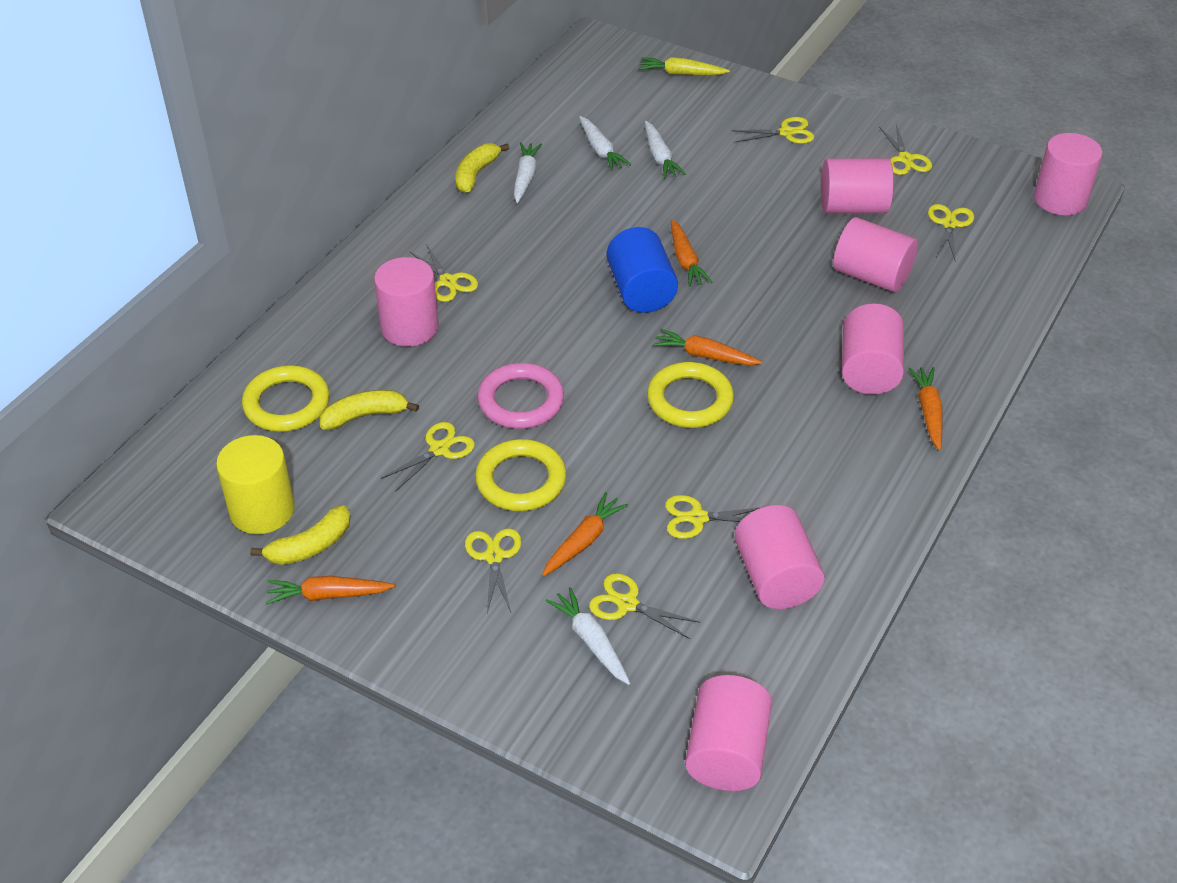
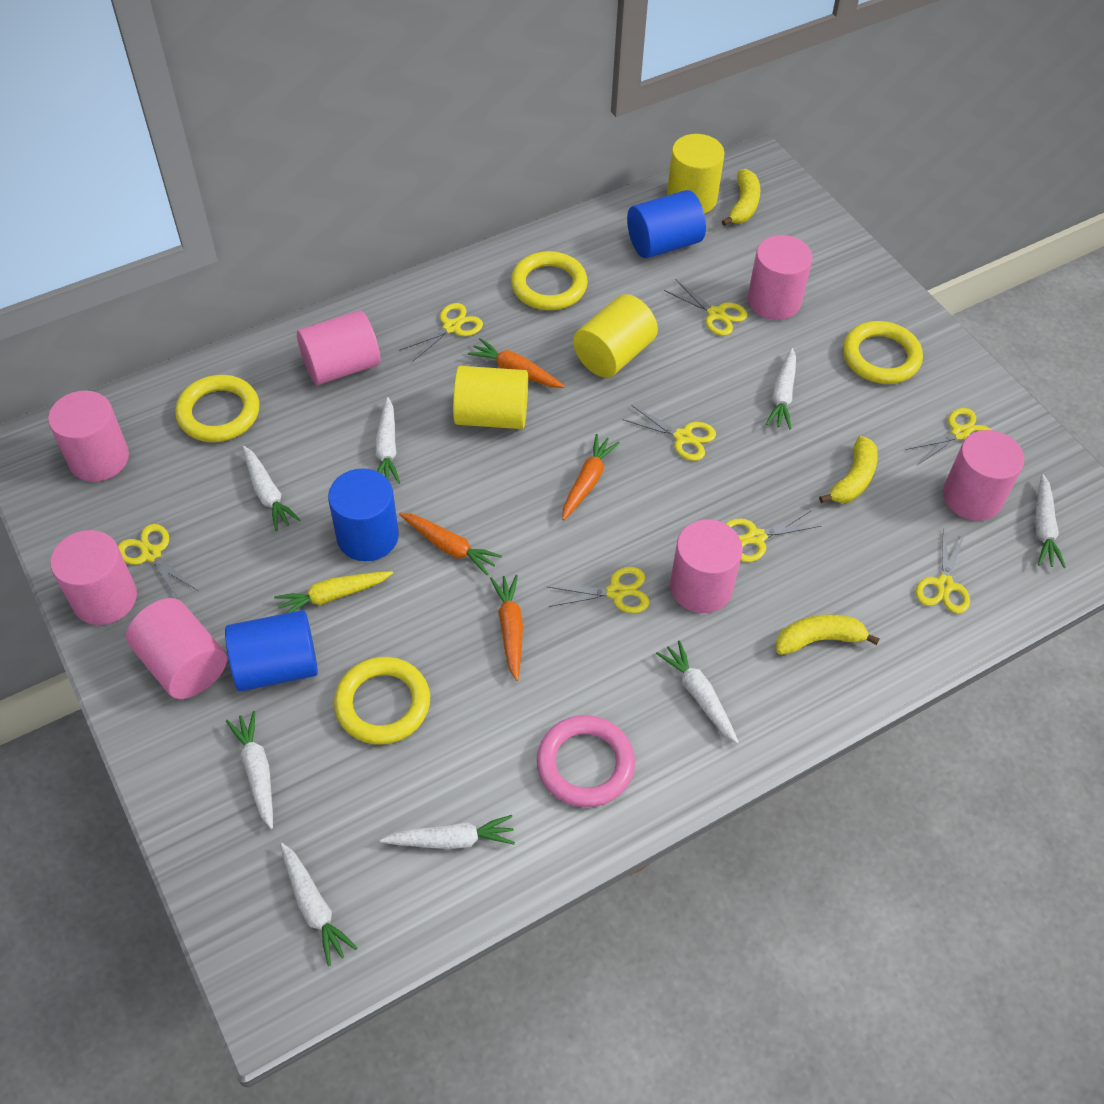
blue cylinder: [607,227,678,313] = 1 -> [225,610,318,691] [328,469,399,561] [627,190,706,258] = 3
orange carrot: [266,576,395,604] [543,492,629,576] [653,329,762,365] [671,219,712,287] [908,367,943,450] = 5 -> [399,513,502,575] [468,338,565,388] [490,575,523,681] [562,434,620,520] = 4
white carrot: [514,142,542,203] [546,587,630,685] [579,116,631,171] [645,121,686,179] = 4 -> [226,711,273,829] [242,446,301,531] [280,843,358,966] [375,397,400,484] [380,815,515,849] [656,640,739,744] [766,348,796,429] [1035,474,1066,568] = 8
yellow cylinder: [216,435,295,534] = 1 -> [453,366,528,429] [573,294,658,378] [667,134,725,214] = 3
yellow ring: [242,365,329,432] [475,439,566,511] [647,362,734,428] = 3 -> [175,375,260,442] [334,657,430,745] [511,251,588,310] [843,321,923,384] = 4

